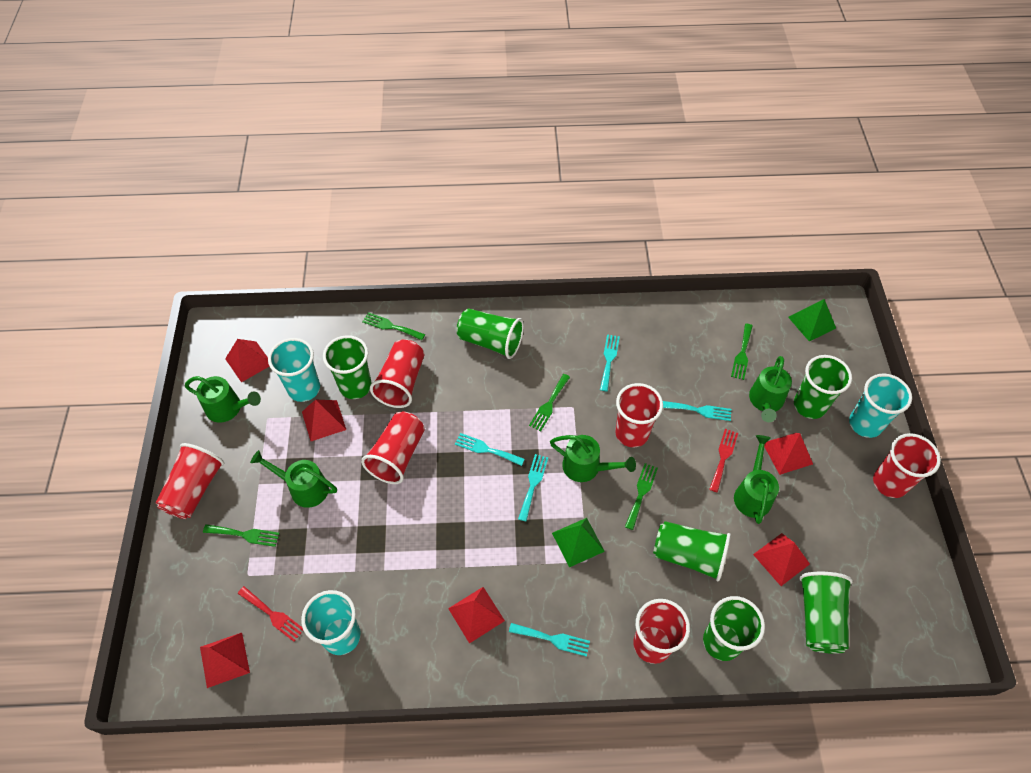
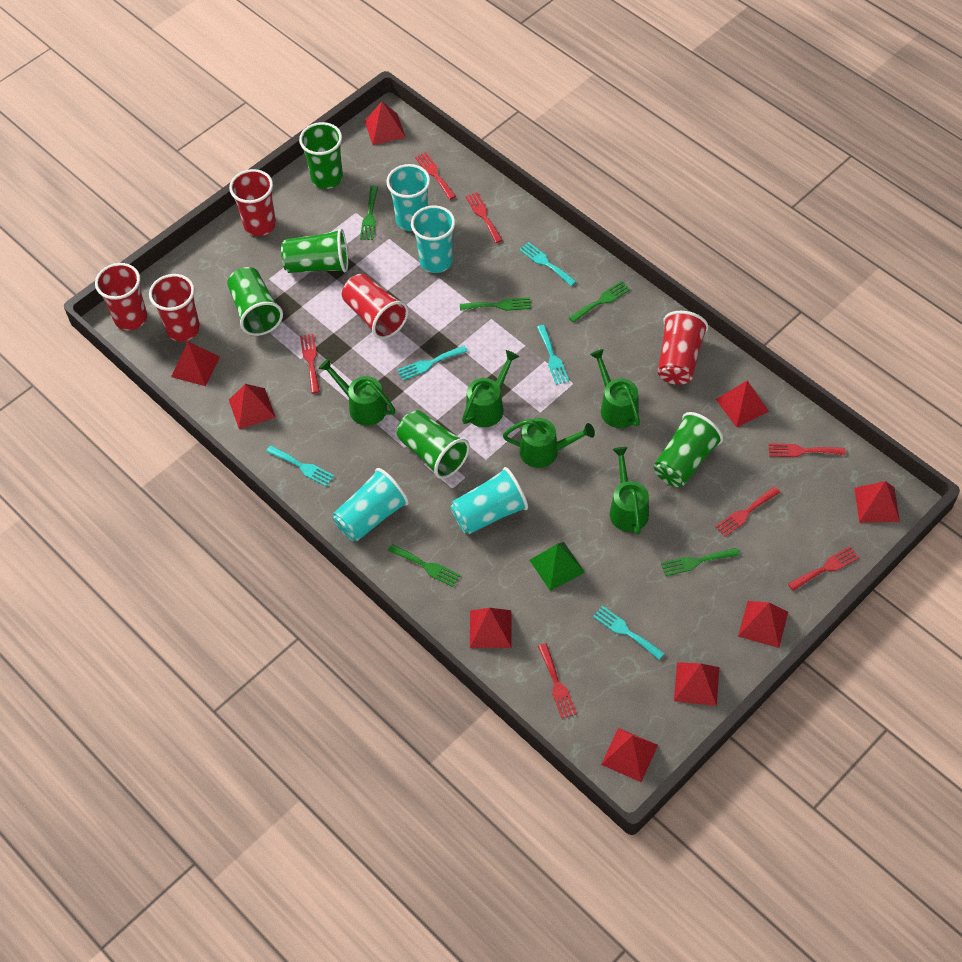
green cup: [323,335,372,399] [456,308,524,359] [653,521,731,581] [703,596,765,661] [794,355,852,419] [799,572,853,654] = 6 -> [227,267,283,336] [281,229,348,273] [299,122,343,189] [397,410,470,479] [654,412,723,487] = 5
green pyramid: [552,518,605,567] [788,299,836,341] = 2 -> [530,542,585,591] = 1
red cup: [156,443,224,519] [361,412,425,484] [370,339,424,408] [615,383,663,448] [633,599,690,664] [873,433,941,498] = 6 -> [95,263,147,331] [149,274,200,342] [229,169,276,236] [342,274,409,339] [658,311,709,385] = 5
red fork: [238,586,303,642] [709,429,738,492] = 2 -> [300,334,320,393] [415,152,456,200] [465,192,503,243] [538,643,577,719] [715,487,780,537] [769,443,845,457] [788,547,859,591] = 7
red pyramid: [200,633,250,688] [225,339,269,382] [302,399,346,441] [448,587,505,644] [753,533,810,586] [764,433,813,475] = 6 -> [171,342,220,386] [229,384,276,429] [365,102,406,145] [470,608,511,648] [601,728,658,782] [674,662,719,706] [716,380,769,427] [738,601,788,648] [854,481,900,523] = 9
turquoise cup: [268,338,320,402] [301,590,361,655] [849,373,912,438] = 3 -> [333,468,409,541] [386,164,430,231] [411,205,455,273] [450,467,528,534] = 4

